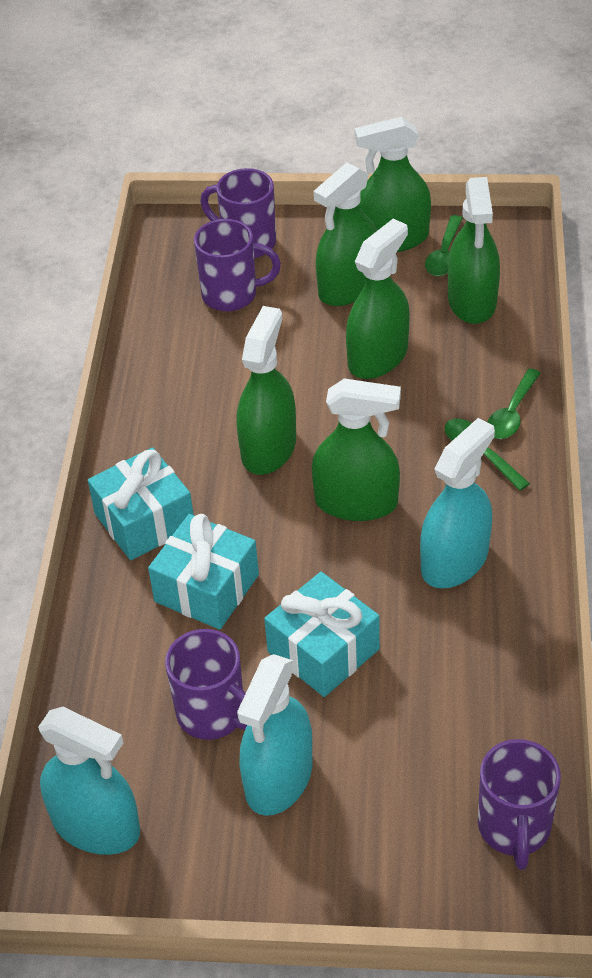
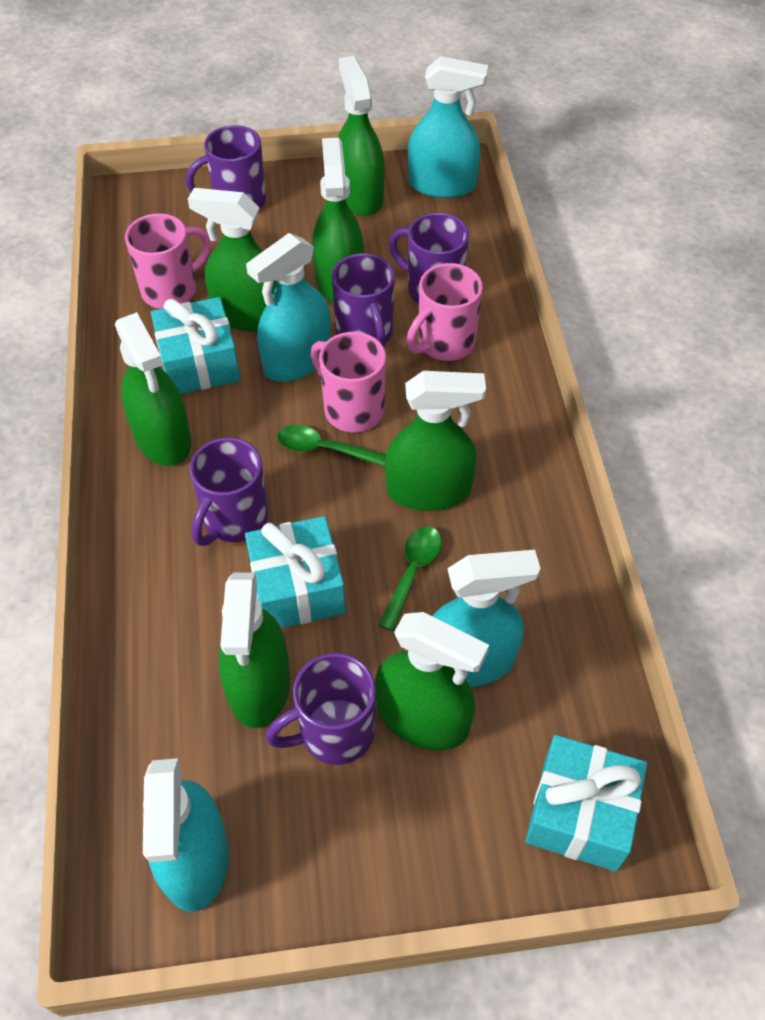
green spoon: [425,215,463,276] [445,419,530,491] [487,368,541,439] = 3 -> [277,425,386,467] [378,526,442,631] = 2
green spray bottle: [236,306,296,475] [312,379,401,521] [314,163,377,306] [346,219,410,379] [354,117,431,252] [448,177,500,324] = 6 -> [115,312,191,466] [188,188,276,332] [219,573,290,728] [313,138,364,302] [338,56,385,216] [375,612,489,750] [385,371,486,511] = 7
pink mug: none = 0 -> [125,213,211,309] [310,332,386,432] [406,263,483,361] = 3
purple mug: [165,629,247,740] [194,219,281,311] [200,168,276,258] [478,739,561,870] = 4 -> [186,125,266,210] [190,437,268,546] [266,653,376,765] [332,253,395,348] [389,213,469,303] = 5
turquoise spray bottle: [38,707,140,855] [237,654,312,816] [420,418,495,588] = 3 -> [143,758,229,912] [246,233,331,382] [408,56,488,198] [432,550,541,687] = 4

